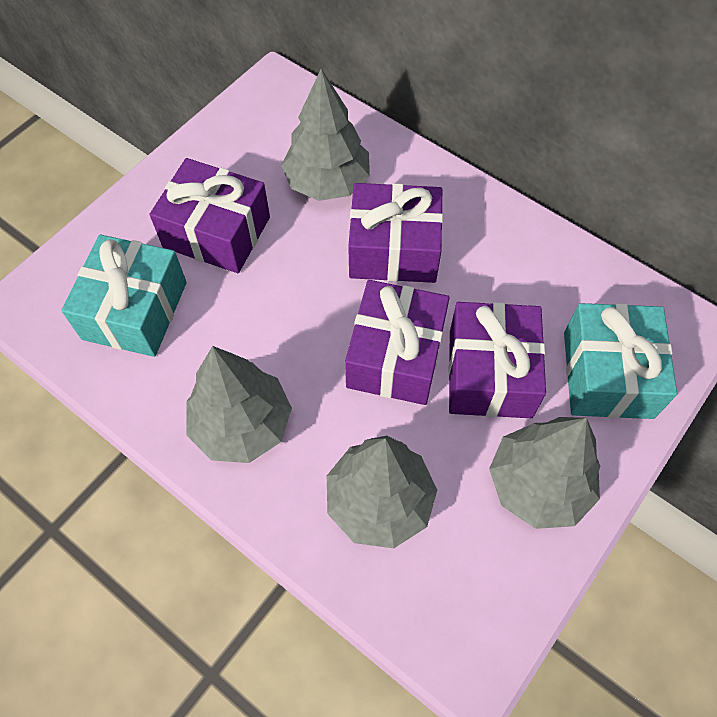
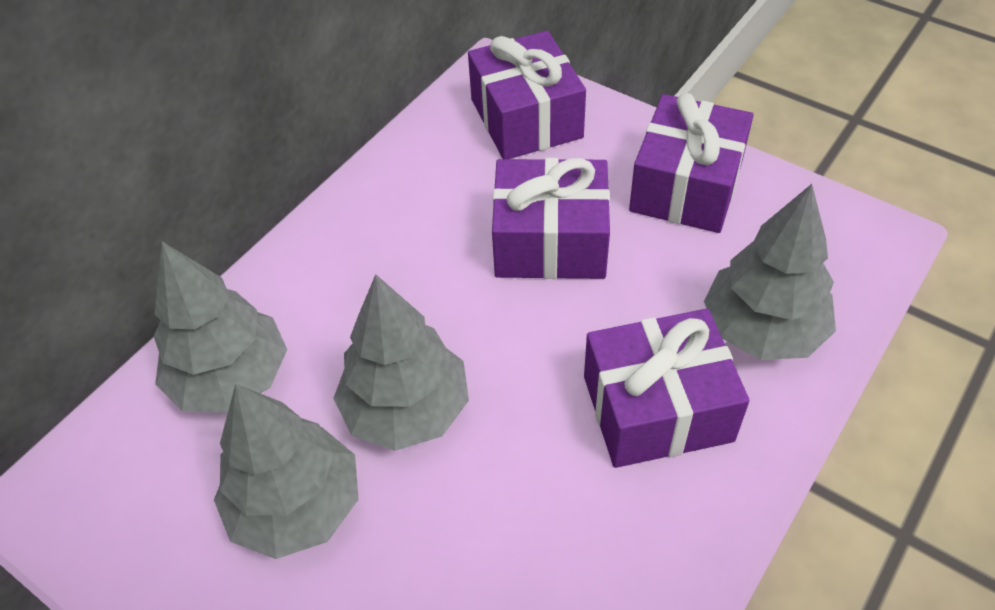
turquoise gift: [61,235,187,357] [564,303,677,419] = 2 -> none = 0

